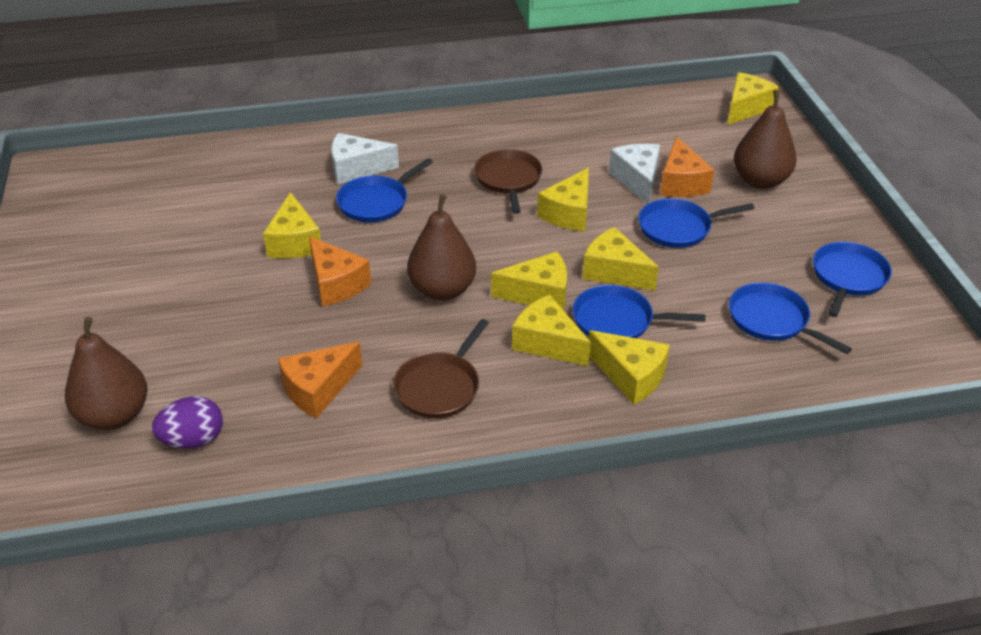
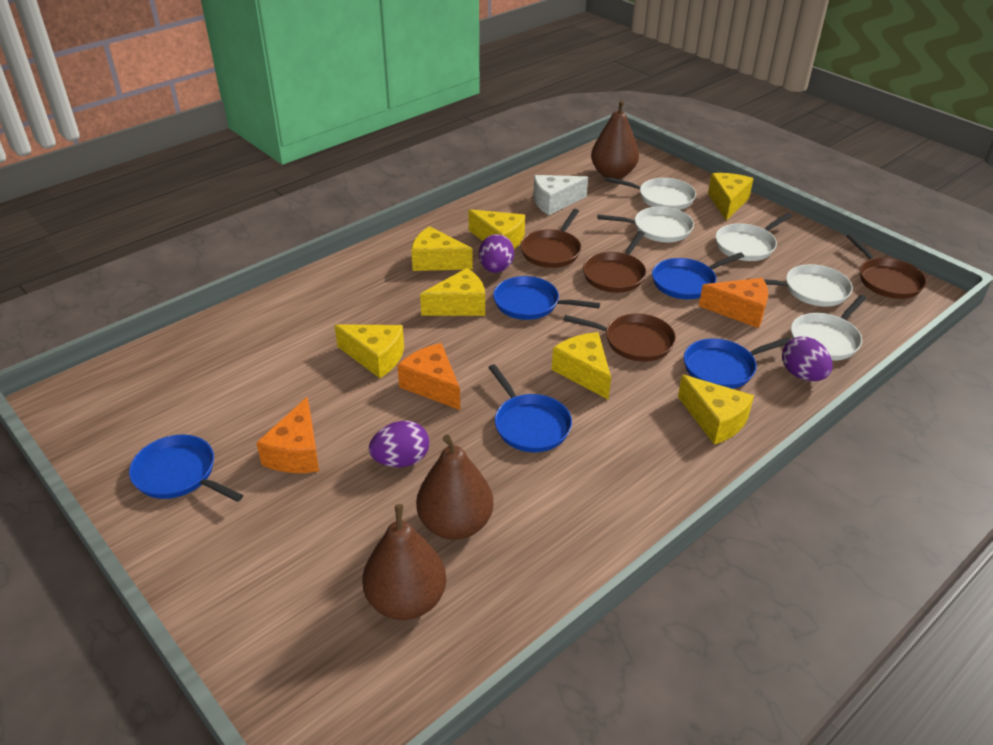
brown pan: [393,319,489,418] [474,149,542,214] = 2 -> [520,209,581,268] [563,314,676,362] [583,231,646,293] [846,234,927,299] = 4
purple egg: [152,396,223,449] = 1 -> [369,421,429,467] [479,234,514,273] [782,336,832,381] = 3
white cheese: [331,133,399,184] [609,144,660,204] = 2 -> [533,175,588,215] = 1
white pan: none = 0 -> [597,206,694,242] [605,177,696,210] [715,213,792,261] [764,264,853,307] [791,295,867,361] = 5

